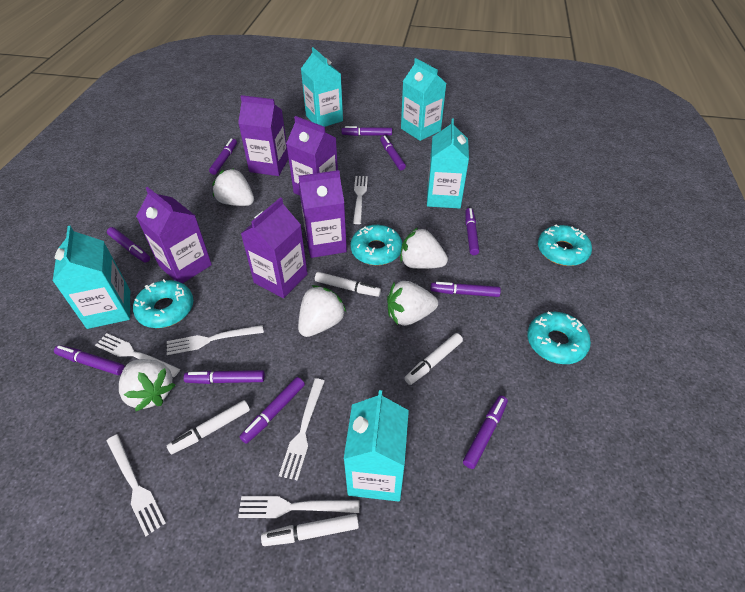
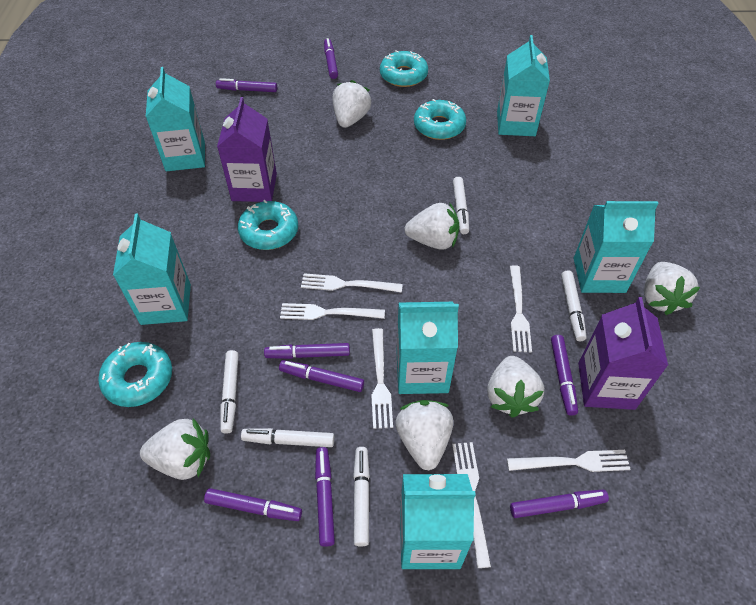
purple carton: [136,187,212,284] [238,95,289,176] [241,197,308,298] [286,116,338,196] [299,170,347,258] = 5 -> [217,97,277,202] [578,297,668,410] = 2
purple marker: [54,345,125,375] [107,227,150,263] [184,370,265,384] [209,138,237,175] [240,377,305,444] [341,126,392,136] [380,136,406,170] [430,282,501,297] [463,396,508,469] [466,208,479,255] = 10 -> [204,488,302,521] [216,78,277,92] [264,343,350,359] [279,360,364,392] [315,447,335,547] [324,38,338,79] [510,490,609,518] [551,335,578,416] = 8
turquoise carton: [53,226,130,329] [301,47,343,127] [344,390,409,502] [401,58,446,141] [427,118,469,209] = 5 -> [113,213,191,325] [146,67,205,171] [396,302,459,394] [400,474,476,569] [497,35,550,136] [574,201,658,293] = 6
white marker: [167,400,250,454] [261,514,359,546] [315,272,381,297] [404,333,463,385] = 4 -> [221,350,239,434] [241,428,334,447] [353,447,370,547] [453,177,469,234] [561,270,587,341] = 5
white strawberry: [119,359,175,411] [212,168,254,206] [298,285,346,337] [387,281,438,326] [400,228,448,269] = 5 -> [140,418,210,480] [333,80,371,128] [395,400,453,470] [405,202,459,250] [487,356,544,418] [644,262,700,315] = 6

